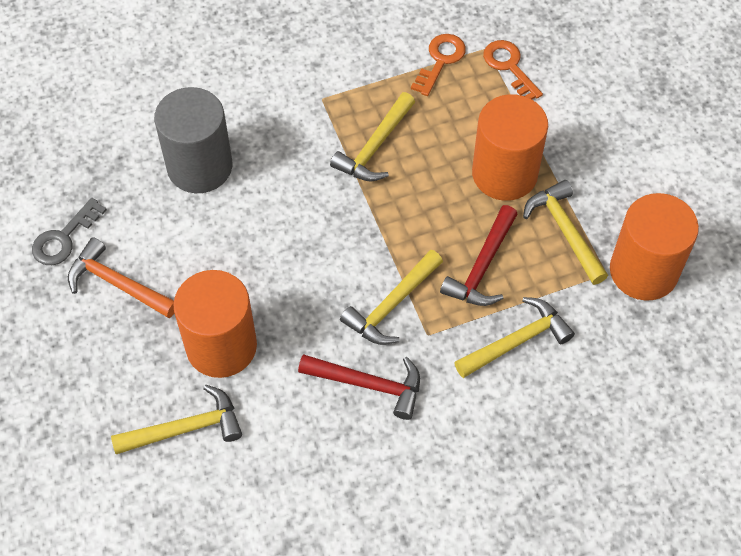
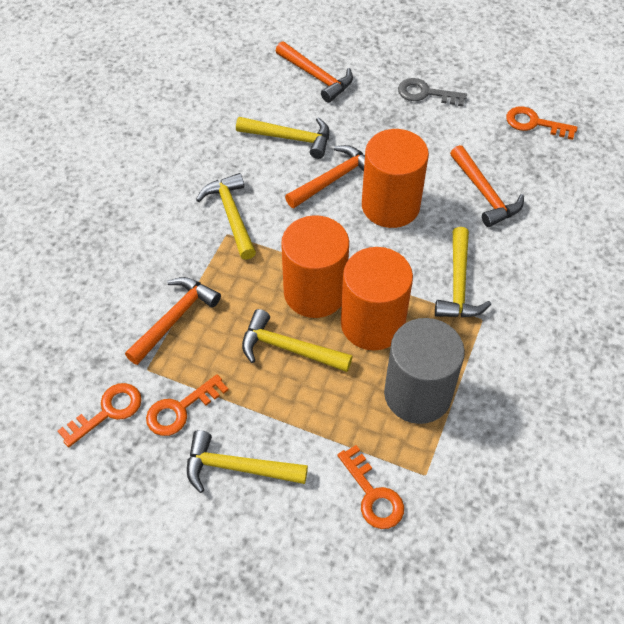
orange hammer: [68,237,174,318] = 1 -> [125,277,221,365] [276,42,353,103] [285,145,365,208] [450,145,524,227] = 4
orange key: [411,34,466,96] [483,40,543,99] = 2 -> [58,383,142,447] [146,374,228,436] [337,445,404,529] [506,106,577,140] = 4
red hammer: [298,354,420,420] [440,205,517,306] = 2 -> none = 0

